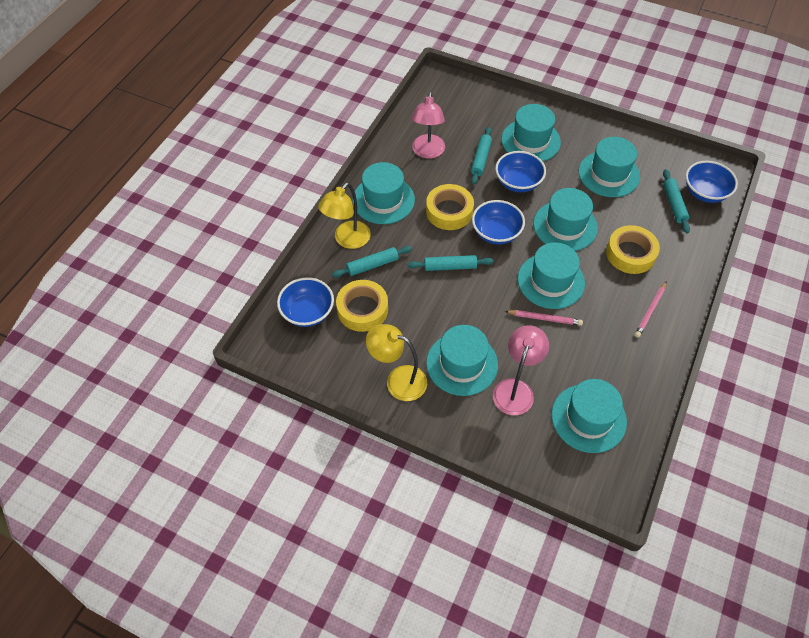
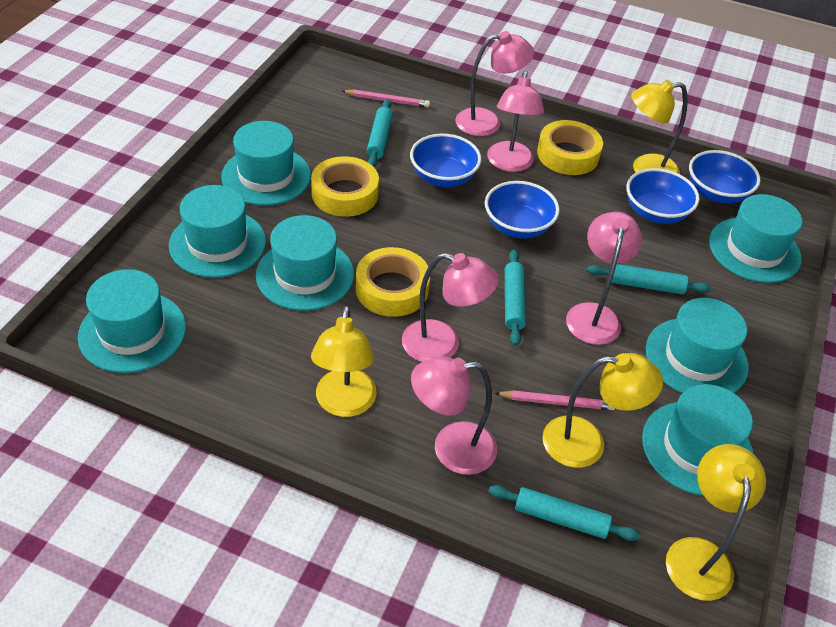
pink lamp: [411,91,445,159] [493,325,549,415] = 2 -> [402,253,499,362] [411,356,497,475] [455,31,534,136] [487,70,544,172] [566,212,642,345] = 5
yellow lamp: [318,182,371,249] [366,324,427,401] = 2 -> [311,306,377,417] [542,353,663,468] [631,80,688,174] [666,444,766,601] = 4

